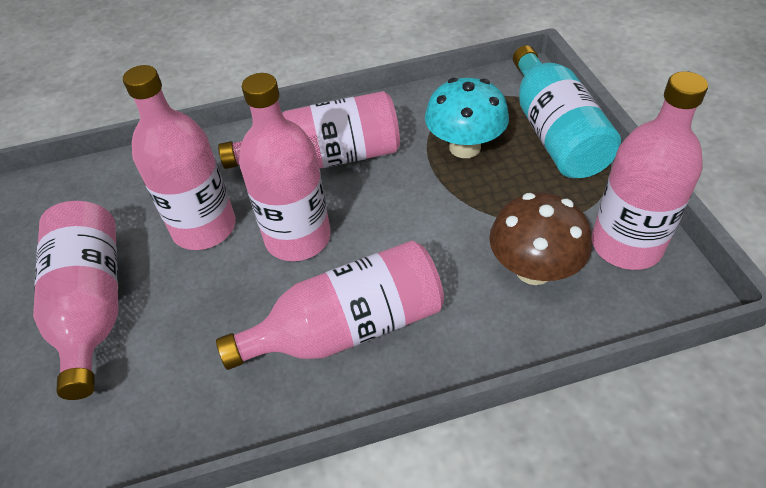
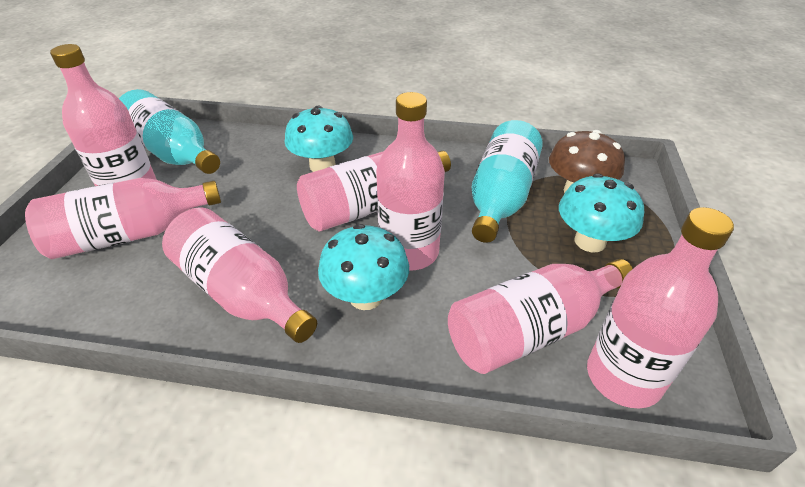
pink bottle: [33,201,118,400] [123,65,236,250] [216,240,444,370] [218,91,400,169] [239,73,331,261] [592,71,708,270] = 6 -> [25,178,221,259] [50,44,157,186] [162,207,317,343] [297,151,451,231] [376,92,445,271] [448,259,633,374] [587,207,734,409] = 7
turquoise bottle: [513,45,621,178] = 1 -> [119,89,220,174] [471,120,543,243] = 2
turquoise mushroom: [425,78,509,158] = 1 -> [285,106,353,172] [318,224,409,310] [559,173,644,252] = 3

